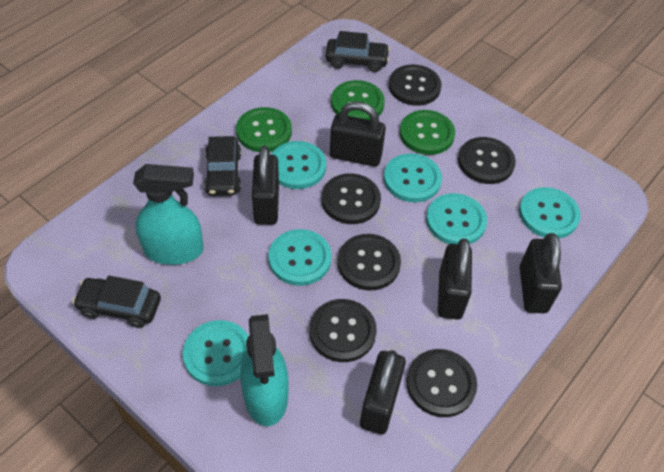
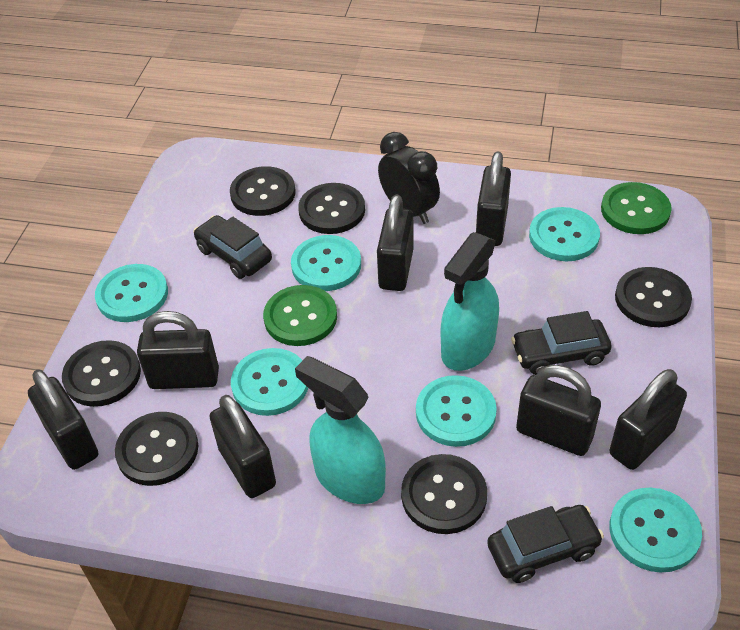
black clock: none = 0 -> [378,132,440,224] = 1
black padlock: [252,146,279,225] [330,101,386,167] [360,350,406,434] [438,238,472,320] [520,233,562,313] = 5 -> [28,369,98,470] [137,311,219,389] [210,395,276,498] [377,195,414,291] [476,152,511,246] [516,365,601,456] [610,369,687,470] = 7
green button: [236,107,292,152] [331,80,385,120] [400,110,455,155] = 3 -> [263,285,337,346] [601,182,672,234] = 2

